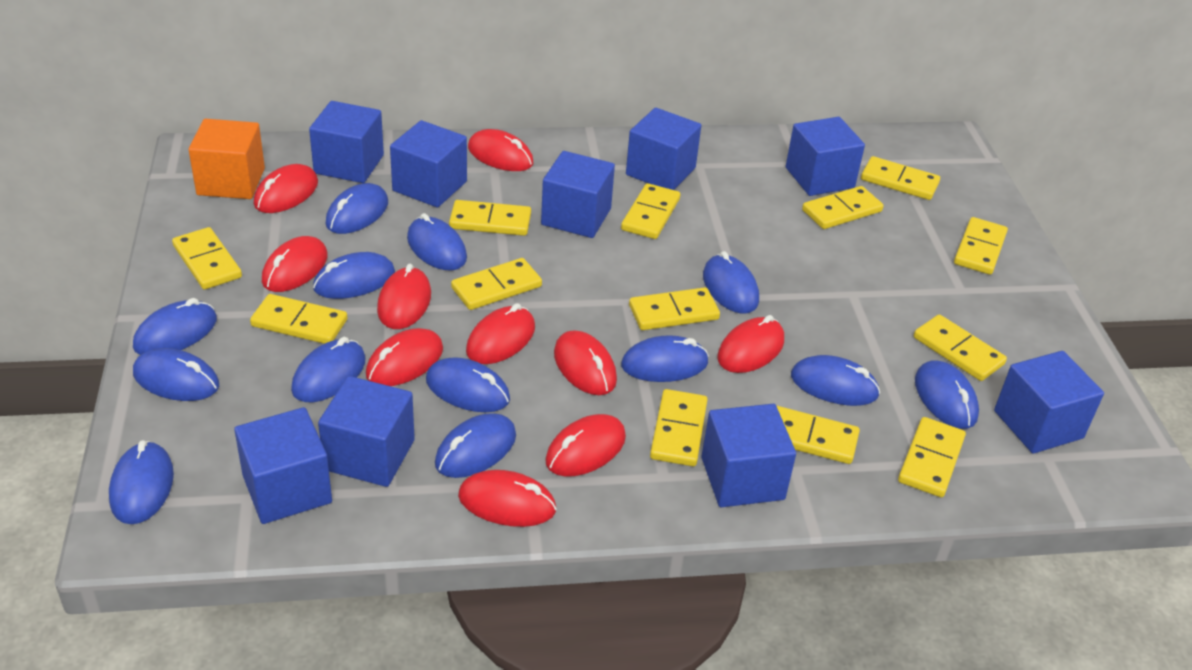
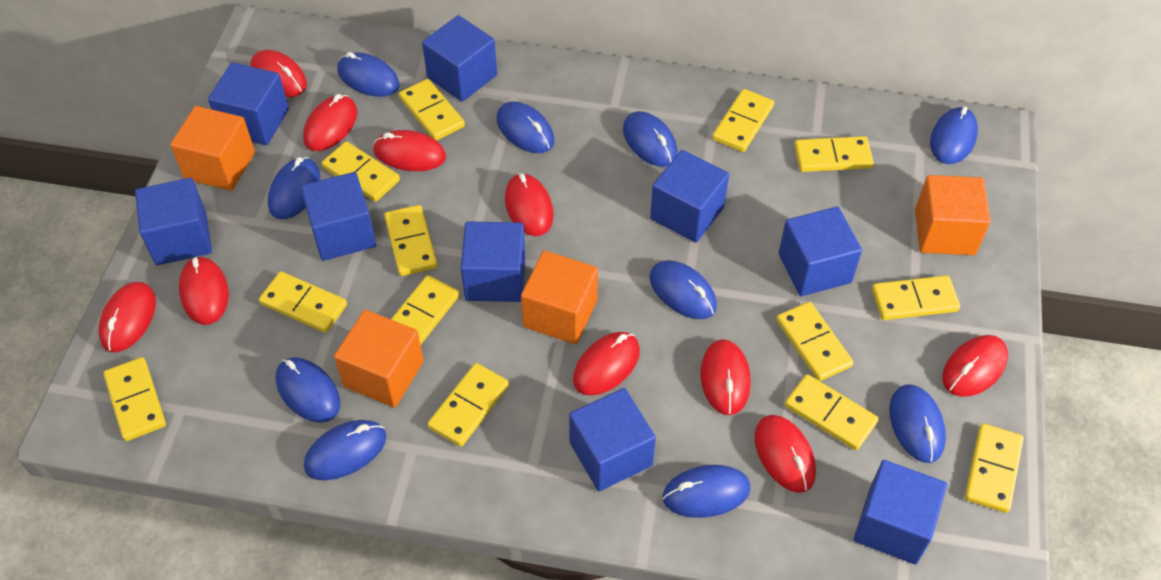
blue mouse: [109,440,174,524] [133,298,217,355] [133,348,219,401] [291,337,366,402] [313,252,395,299] [326,183,388,234] [407,213,467,270] [426,357,510,412] [435,413,516,478] [621,335,709,382] [703,251,759,314] [791,355,880,406] [915,360,979,429] = 13 -> [268,157,320,219] [275,357,340,423] [304,420,386,480] [337,52,400,97] [497,101,554,153] [623,111,678,167] [649,260,717,319] [662,465,750,518] [889,384,946,463] [930,106,978,164] = 10
orange cube: [189,119,265,199] = 1 -> [170,106,255,191] [334,310,424,408] [521,250,598,344] [915,175,991,255] = 4

